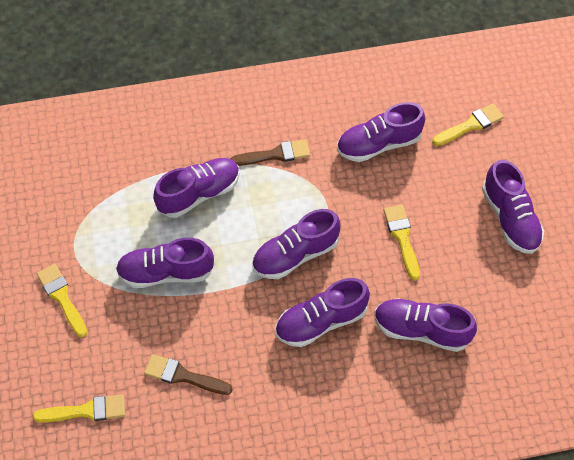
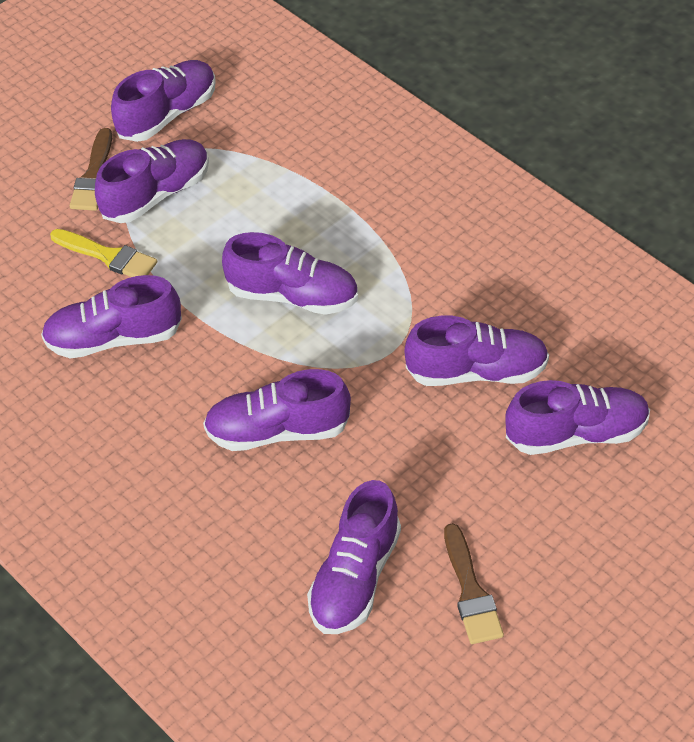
purple shoe: [116,238,214,288] [153,158,240,218] [252,209,341,279] [275,278,370,347] [337,102,425,162] [374,298,477,352] [482,160,544,254] = 7 -> [41,275,182,358] [95,139,209,223] [111,60,216,142] [203,369,351,451] [222,232,358,315] [307,480,401,634] [405,316,549,386] [505,380,650,455] = 8
yellow brush: [33,395,125,423] [36,264,87,337] [383,205,420,280] [432,104,504,146] = 4 -> [50,229,157,277] = 1

